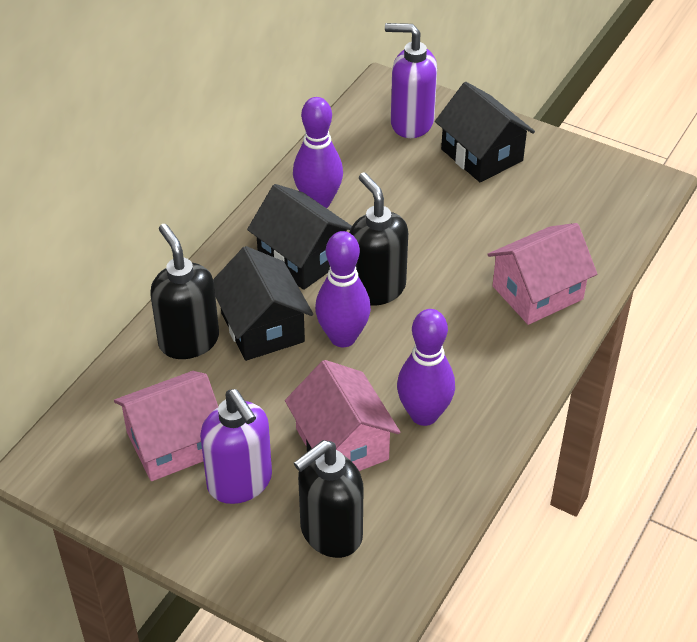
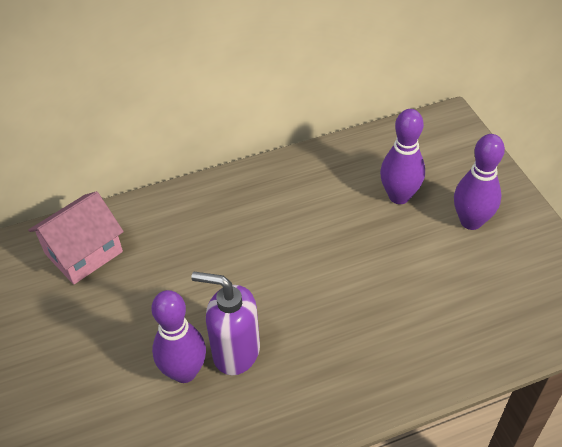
black house: [213,246,313,361] [247,184,352,290] [435,82,535,182] = 3 -> none = 0
black soap dispenser: [150,224,219,359] [294,440,363,558] [349,173,408,306] = 3 -> none = 0
pink house: [114,371,218,481] [285,360,400,471] [487,223,597,325] = 3 -> [28,191,124,284] = 1
purple soap dispenser: [200,389,272,504] [385,23,437,138] = 2 -> [191,272,260,375] = 1

